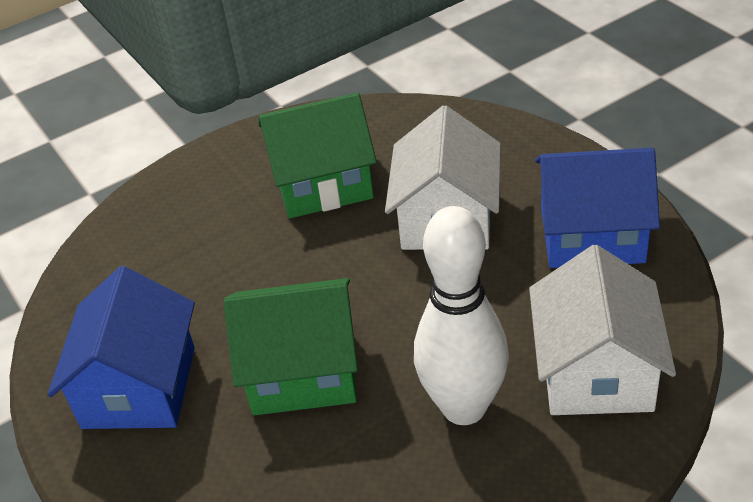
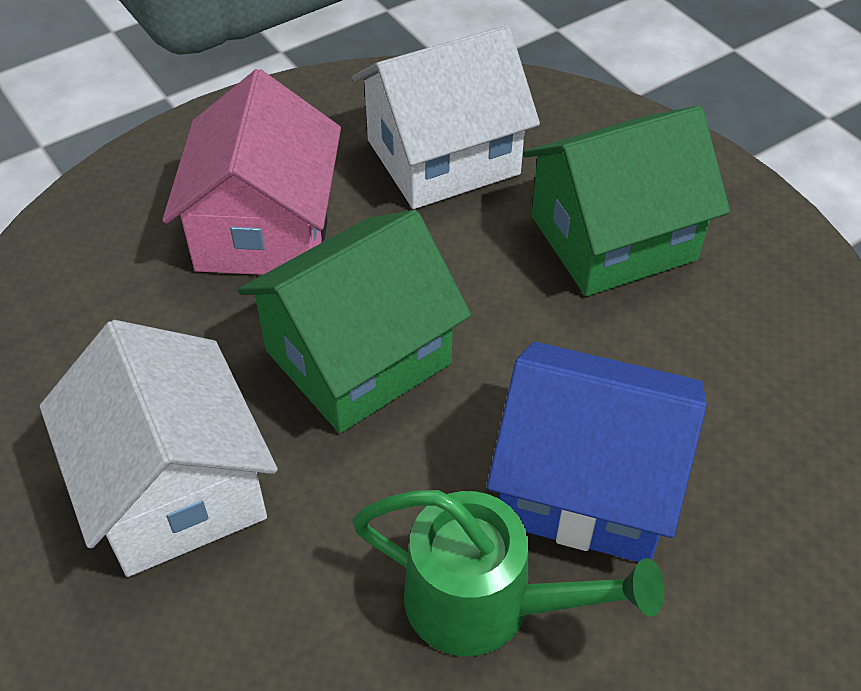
blue house: [47,266,195,429] [535,147,660,268] = 2 -> [487,342,707,562] = 1
green watering can: none = 0 -> [352,490,665,656] = 1
pink house: none = 0 -> [162,69,341,275] = 1
white bowling pin: [414,206,509,425] = 1 -> none = 0

